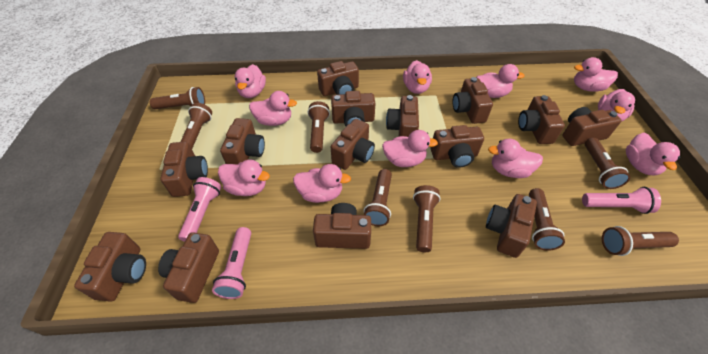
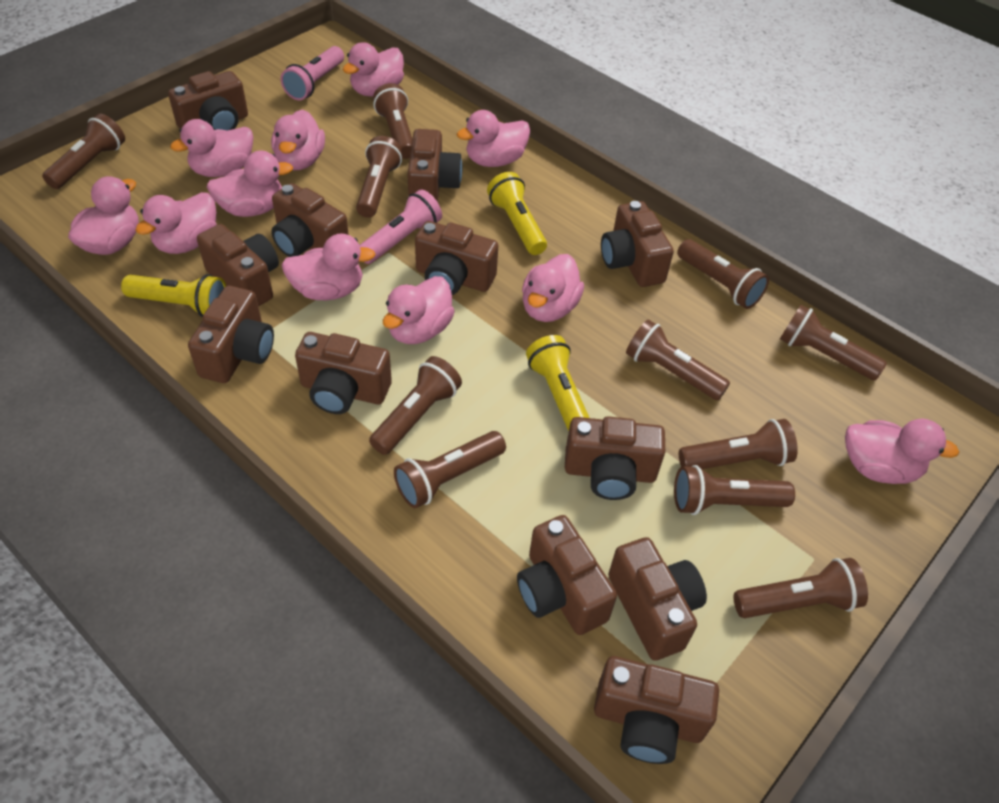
brown camera: [74,232,146,302] [158,232,219,303] [160,142,208,197] [220,118,265,164] [313,203,371,249] [317,61,359,96] [331,91,375,126] [331,119,375,170] [386,95,419,137] [431,125,484,168] [452,77,493,124] [486,194,537,258] [518,95,565,144] [562,107,622,146] = 14 -> [168,71,248,130] [188,286,274,383] [197,224,279,307] [271,183,349,257] [295,332,392,414] [407,129,462,202] [415,221,498,295] [517,515,617,635] [565,416,665,500] [594,656,719,764] [601,201,674,287] [608,537,707,661] = 12
brown flashlight: [150,87,205,109] [180,103,212,149] [308,101,330,153] [364,169,392,226] [413,185,441,252] [529,188,565,251] [585,138,630,189] [602,226,679,256] = 8 -> [42,114,125,189] [356,136,403,218] [369,356,462,455] [373,83,412,159] [394,431,506,508] [626,319,730,400] [674,465,795,515] [677,239,769,309] [679,419,798,469] [734,558,868,618] [780,305,887,380] = 11
pink flashlight: [178,177,221,242] [212,227,251,299] [582,187,661,214] = 3 -> [281,46,344,100] [359,189,442,264] = 2
yellow flashlight: none = 0 -> [121,274,226,317] [487,172,547,255] [526,335,589,431] = 3

